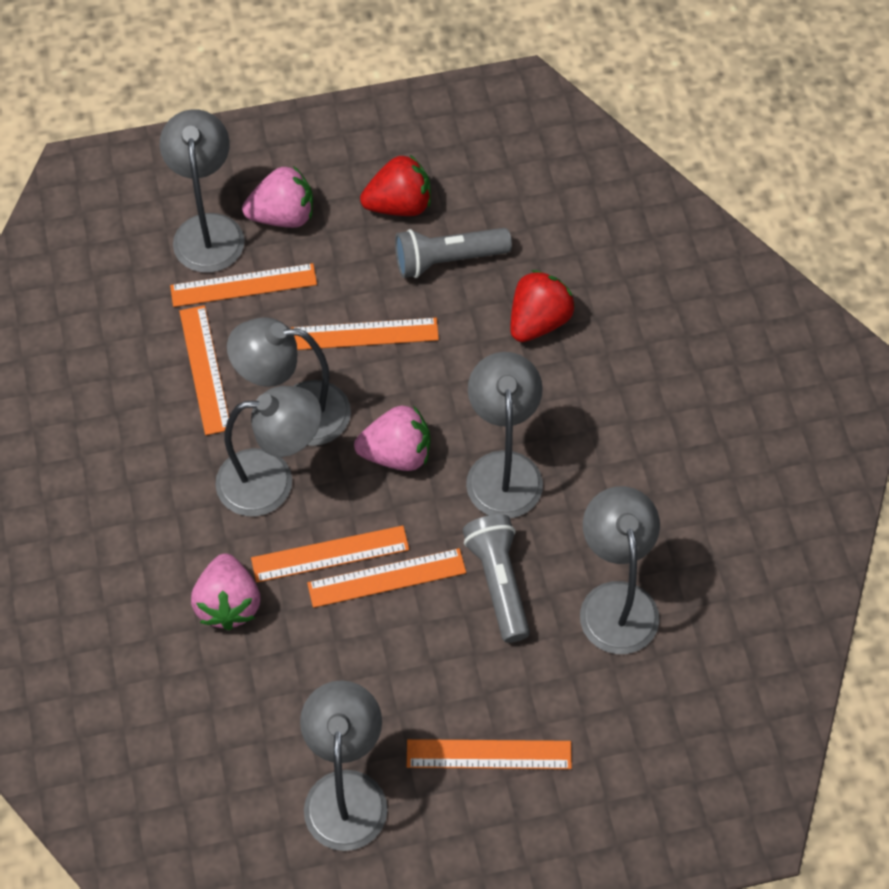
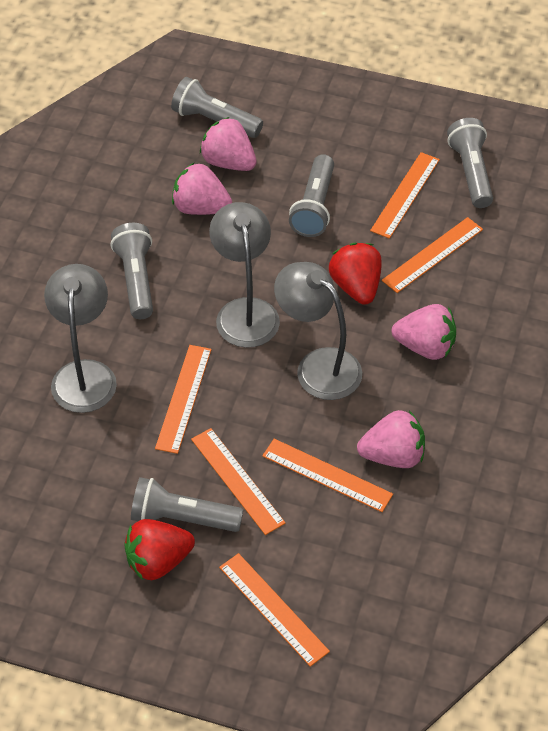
grey flashlight: [395,228,512,278] [463,514,530,643] = 2 -> [110,223,153,319] [131,477,243,532] [171,77,263,138] [289,154,334,237] [447,118,493,208] = 5
grey lamp: [160,109,245,273] [215,386,322,516] [227,317,351,446] [300,680,388,851] [466,352,543,518] [580,486,660,654] = 6 -> [44,264,117,413] [209,202,280,348] [274,262,362,400] = 3
pink strawberry: [191,553,260,630] [242,166,313,228] [354,406,430,471] = 3 -> [172,163,232,215] [200,117,257,171] [357,410,425,468] [392,304,456,360] = 4

